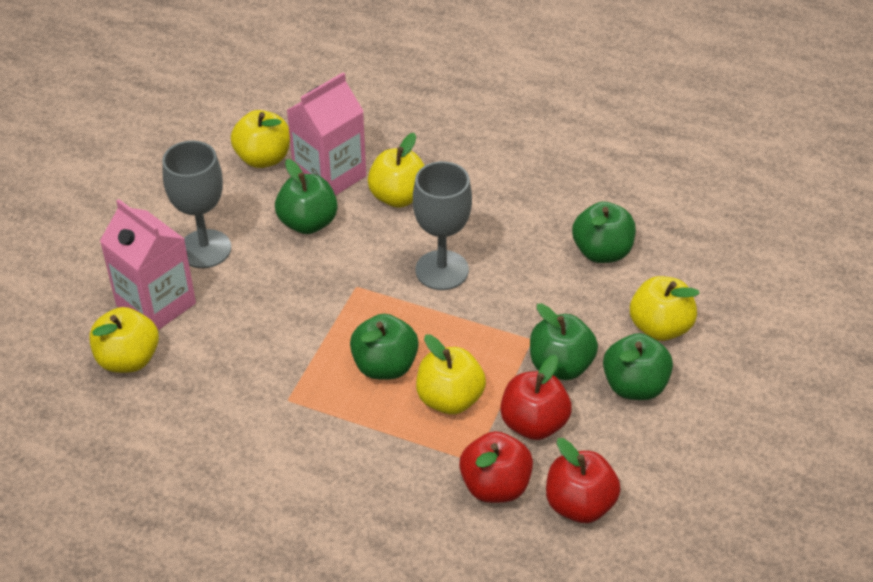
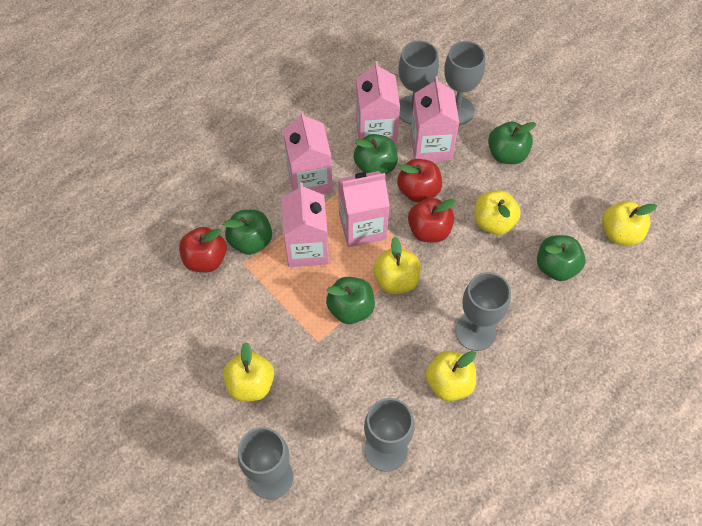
grey goblet: [162,141,231,268] [413,161,472,290] = 2 -> [238,427,293,499] [364,398,414,472] [399,40,439,124] [444,41,485,125] [455,272,511,351] = 5
pink carton: [100,199,196,330] [287,72,366,196] = 2 -> [281,183,329,267] [283,111,332,194] [338,171,390,247] [356,61,400,145] [411,76,459,161] = 5

